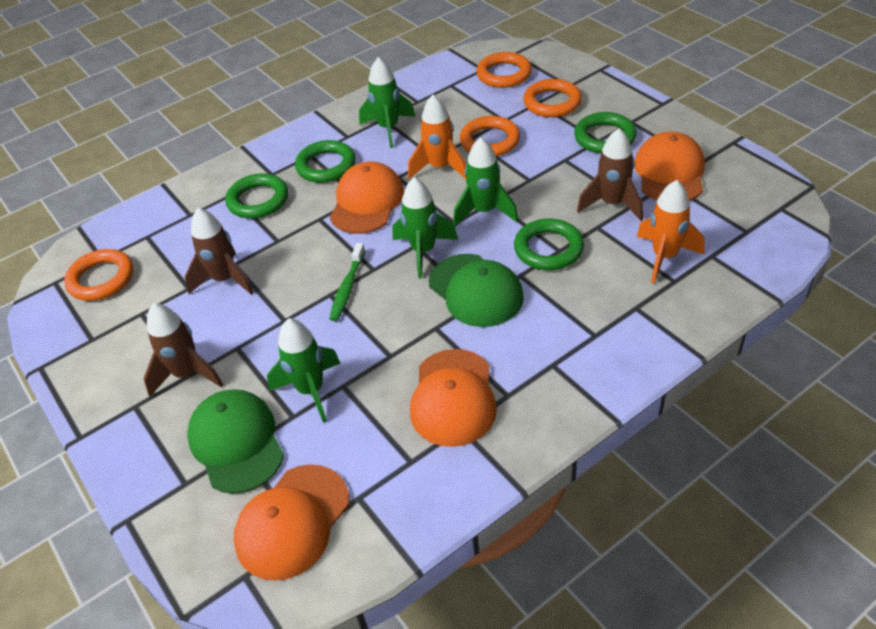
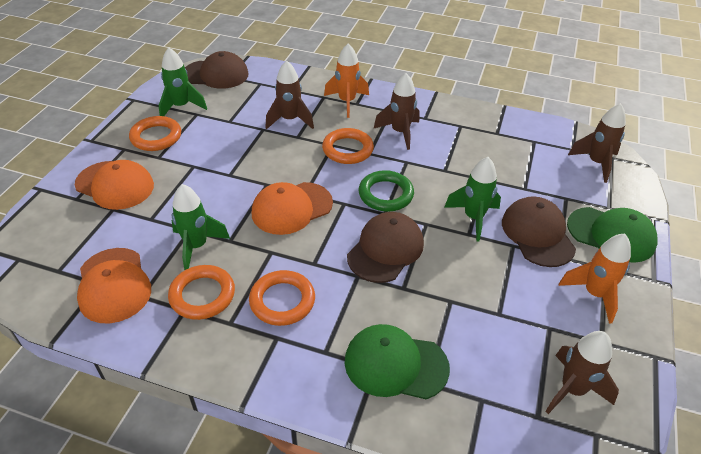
brown cap: none = 0 -> [185,51,249,89] [347,212,424,283] [502,196,576,267] = 3
brown rocket: [143,303,223,397] [185,208,254,295] [577,128,643,221] = 3 -> [265,60,314,129] [373,73,420,150] [545,331,619,414] [568,103,626,183] = 4
green ring: [226,173,288,219] [295,140,356,183] [514,219,584,270] [574,112,637,154] = 4 -> [359,170,414,212] = 1
green rocket: [267,318,340,423] [359,57,415,148] [392,177,458,278] [453,137,518,227] = 4 -> [159,47,207,116] [171,184,230,270] [444,157,501,242] = 3
green toothbrush: [329,243,365,321] = 1 -> none = 0
orange cap: [234,465,349,581] [330,162,404,234] [410,349,497,447] [635,132,705,201] = 4 -> [75,160,154,210] [77,248,151,323] [252,182,333,235] = 3

